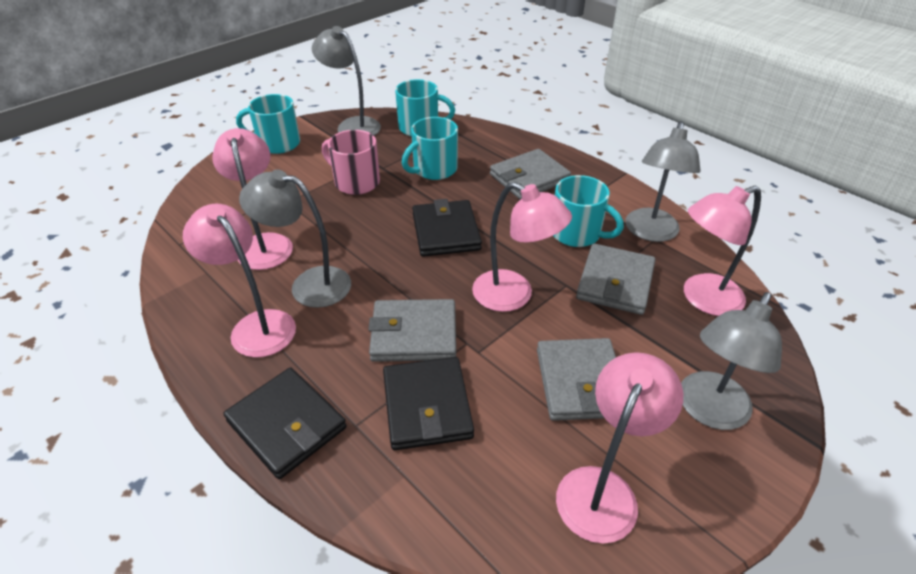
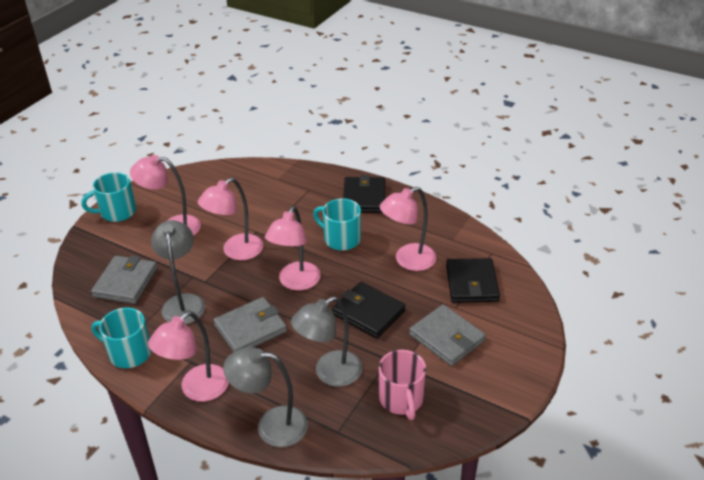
grey lamp: [239,169,351,308] [312,26,381,135] [625,121,701,242] [681,292,782,430] = 4 -> [151,220,205,324] [223,347,308,447] [291,296,362,387] = 3
grey wallet: [368,299,456,362] [490,149,571,200] [537,338,616,421] [576,244,655,315] = 4 -> [91,255,157,304] [214,297,287,352] [409,304,486,366] = 3
turquoise mug: [236,94,300,154] [395,79,455,137] [402,117,458,180] [553,175,624,247] = 4 -> [81,172,136,222] [91,308,152,368] [313,198,361,251] = 3

